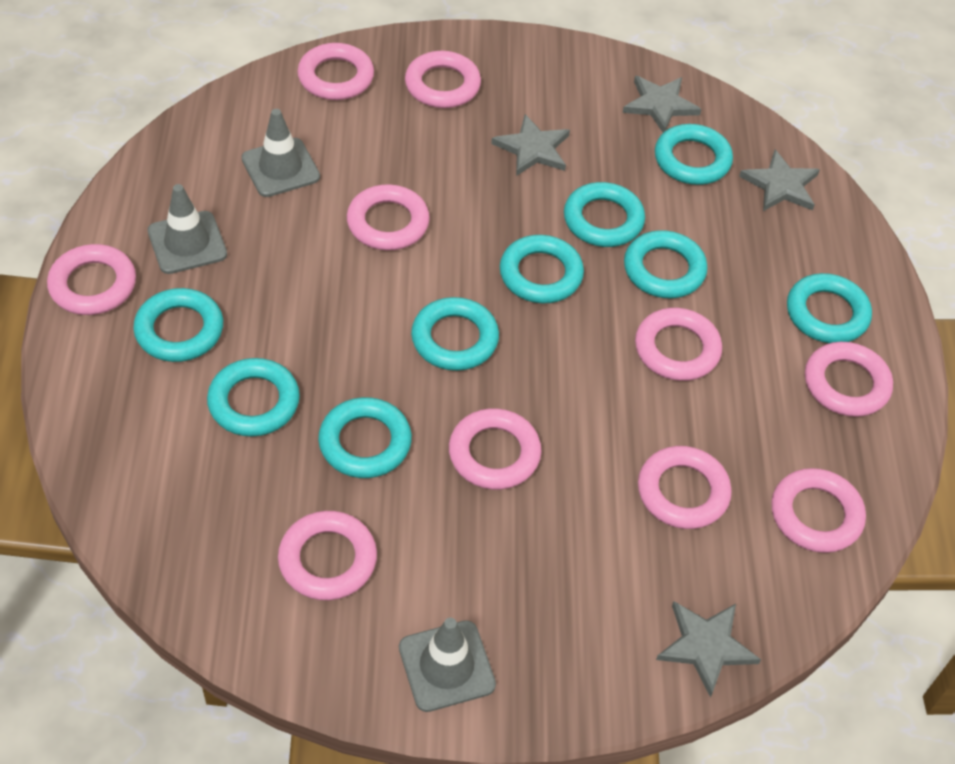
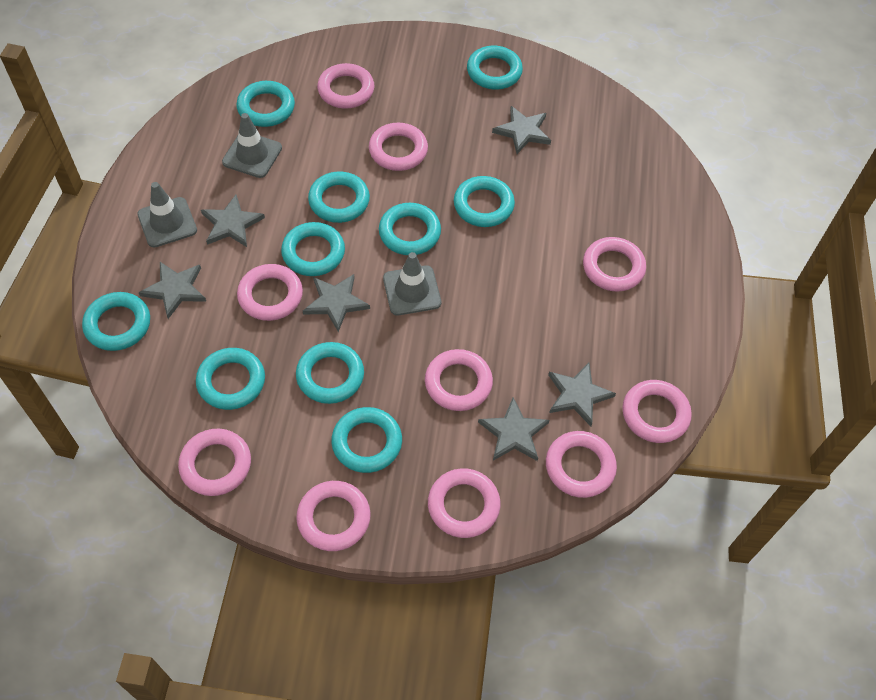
grey star: [491,114,570,176] [623,76,701,132] [656,601,761,697] [739,150,820,211] = 4 -> [139,262,206,319] [201,195,265,247] [303,274,370,332] [478,397,549,461] [492,106,551,154] [548,363,616,426] = 6
turquoise ring: [133,288,223,362] [207,358,300,437] [318,397,412,478] [411,297,499,371] [500,235,584,303] [564,182,645,247] [624,230,708,298] [655,124,733,185] [787,273,872,343] = 9 -> [82,292,150,351] [196,348,265,410] [236,81,295,127] [281,222,345,276] [296,342,364,404] [308,172,370,223] [331,407,402,473] [379,203,441,255] [454,176,515,227] [467,46,523,89] = 10

